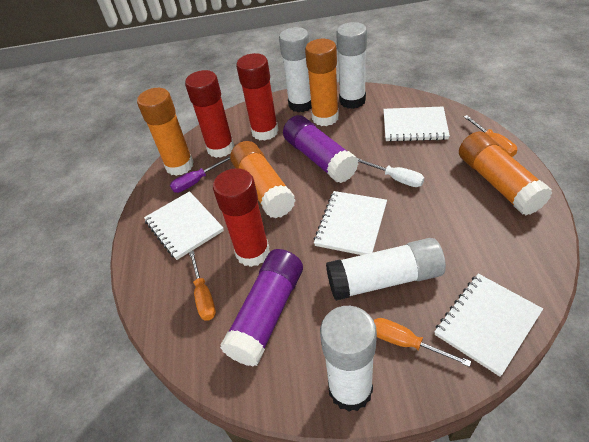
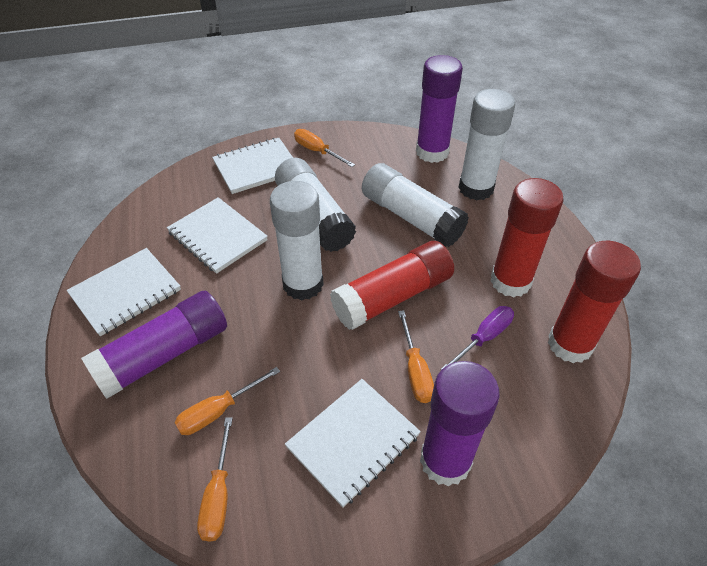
orange glue stick: [137,88,194,176] [230,141,296,219] [305,39,339,126] [459,131,552,216] = 4 -> none = 0
orange screwdriver: [189,251,216,321] [374,318,471,367] [464,115,517,157] = 3 -> [174,367,280,435] [197,417,233,542] [294,129,355,167] [398,310,434,403] = 4
purple glue stick: [220,249,303,367] [283,115,358,183] = 2 -> [81,291,227,399] [416,55,463,163] [420,361,500,487] = 3
white screwdriver: [357,158,424,187] = 1 -> none = 0

